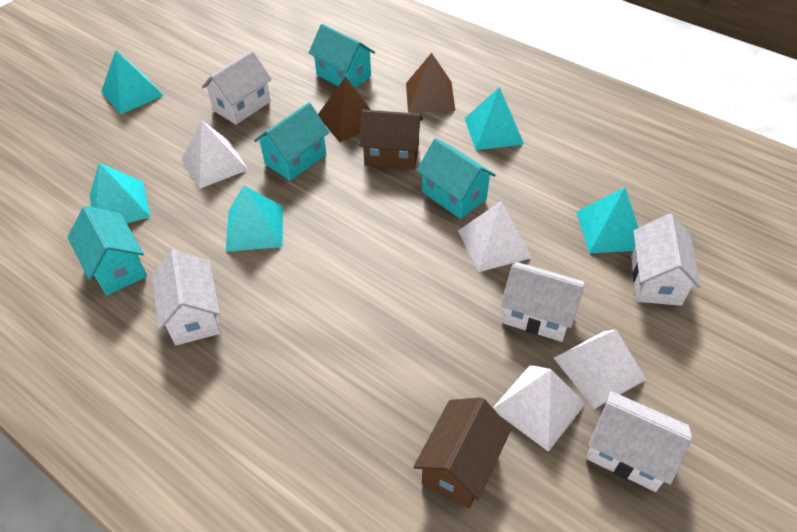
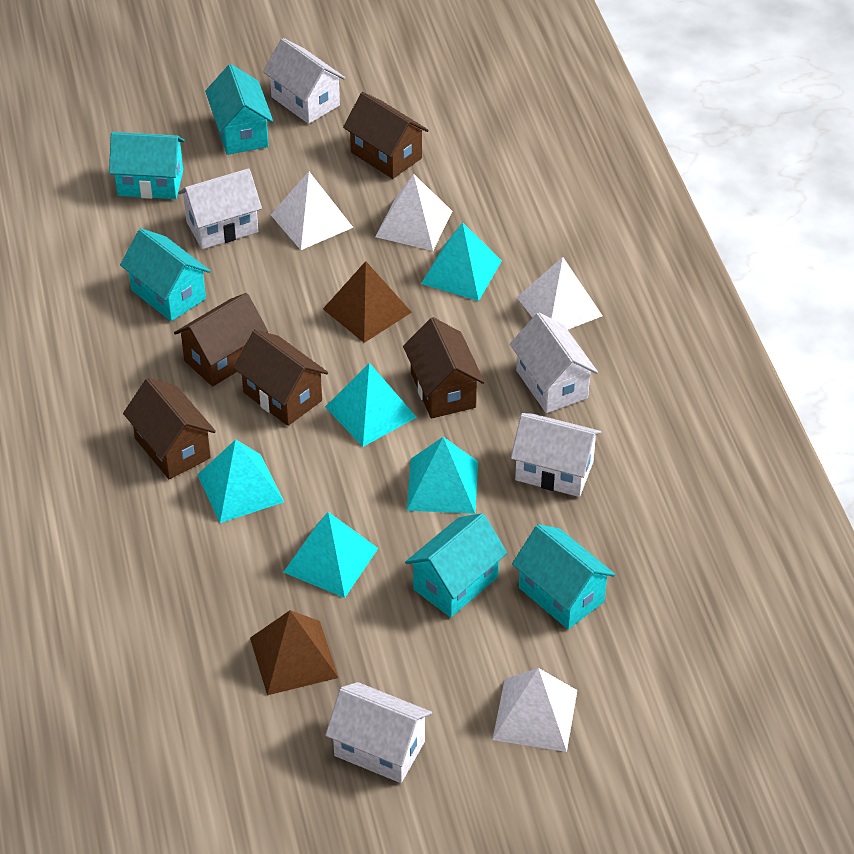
brown house: [359,110,423,170] [413,397,511,508] = 2 -> [123,378,216,479] [174,293,268,386] [233,330,328,426] [343,92,429,179] [403,317,485,419] = 5
turquoise house: [68,206,147,296] [254,102,329,181] [309,24,375,88] [416,138,496,219] = 4 -> [109,132,185,199] [120,228,210,321] [205,64,273,155] [405,513,507,618] [512,524,615,629] = 5

